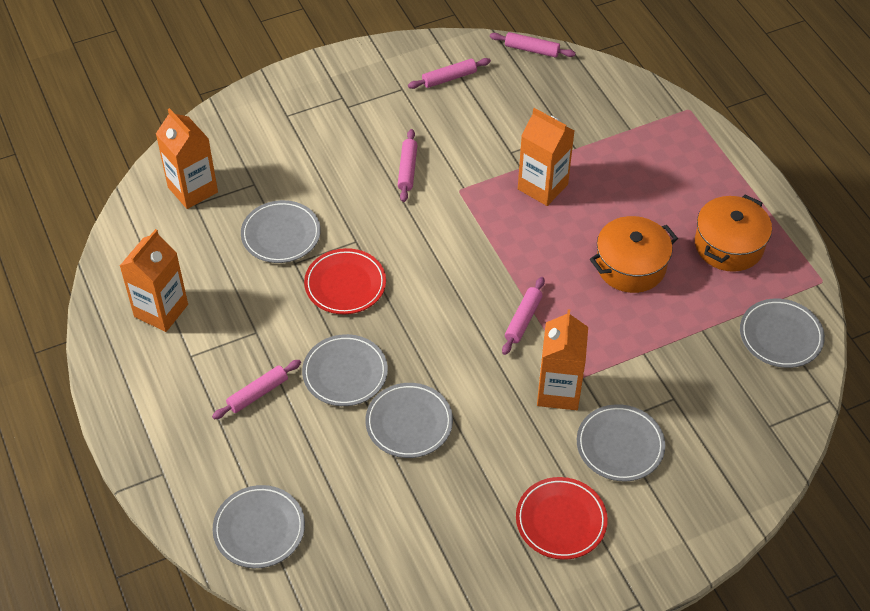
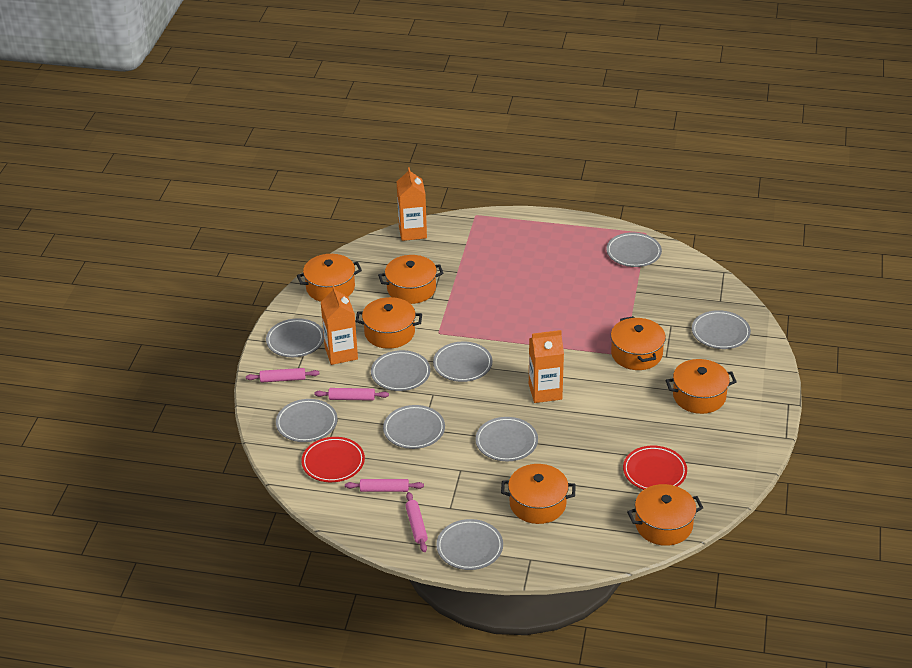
grey plate: [212,485,305,568] [241,200,321,263] [302,334,388,406] [365,383,453,458] [577,404,665,481] [740,299,825,368] = 6 -> [266,318,324,357] [276,399,338,442] [371,350,431,391] [383,405,445,449] [433,341,493,382] [436,519,503,570] [475,417,538,461] [606,232,662,267] [692,310,751,349] = 9
orange carton: [120,229,188,332] [156,108,218,209] [518,108,574,206] [537,309,588,410] = 4 -> [321,286,358,365] [396,167,427,241] [529,330,564,403] = 3
orange pot: [590,216,678,293] [695,195,772,272] = 2 -> [297,254,362,302] [355,297,422,349] [378,255,444,304] [501,464,576,524] [611,316,666,370] [627,484,703,546] [666,359,737,414] = 7
pink rolling pin: [212,360,301,420] [398,129,417,202] [408,58,491,89] [490,32,576,58] [502,277,545,355] = 5 -> [246,368,319,383] [314,388,389,401] [345,479,424,492] [405,492,428,552] = 4

